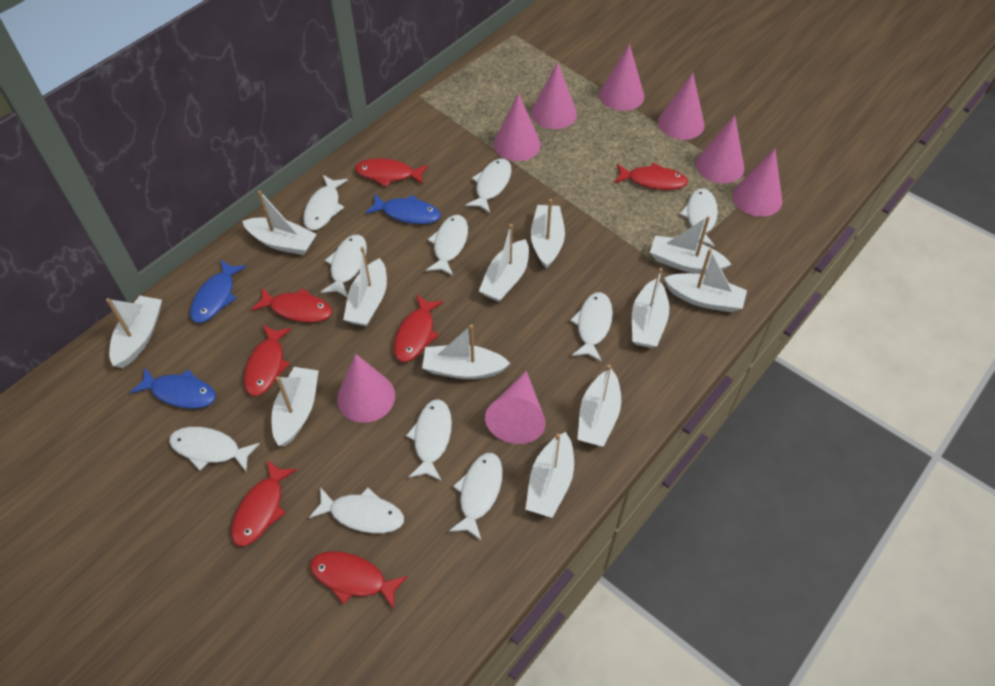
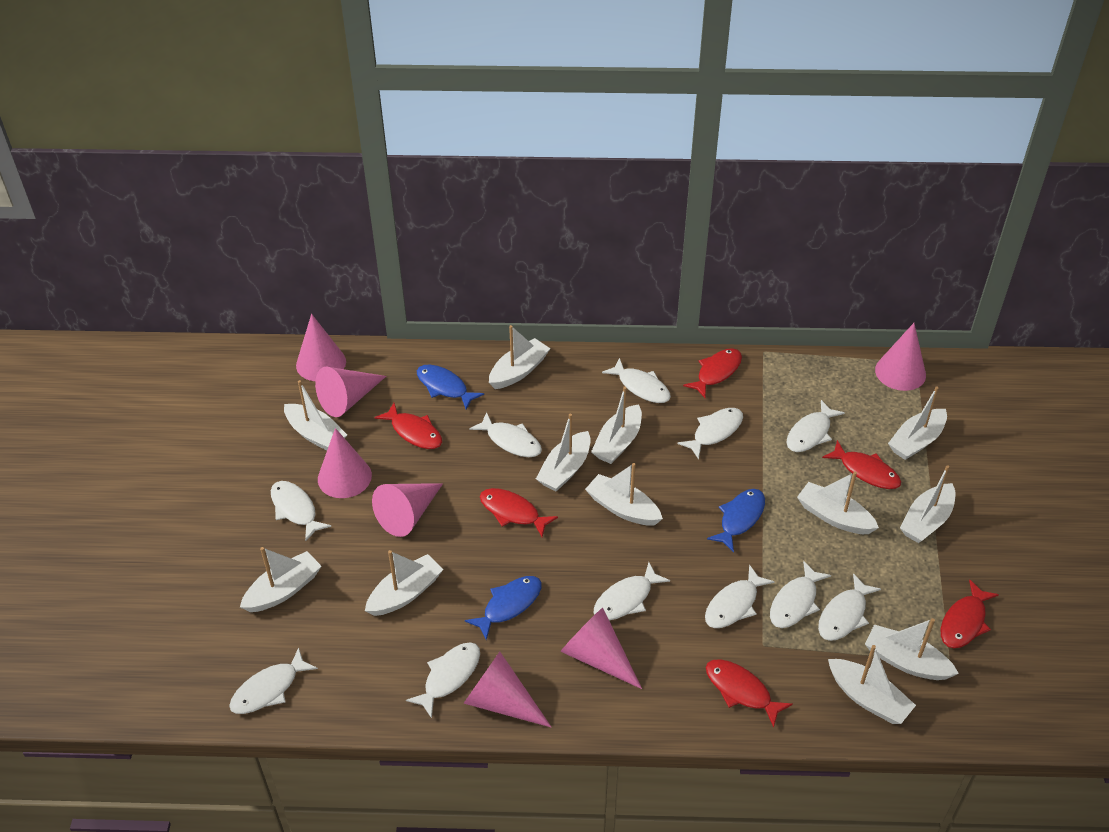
pink cone: [337,354,395,423] [485,371,546,444] [494,93,541,161] [531,62,577,129] [599,44,644,111] [658,72,704,140] [696,115,744,183] [732,148,782,217] = 8 -> [296,314,346,381] [315,367,386,417] [318,428,372,498] [372,483,443,537] [463,652,551,727] [560,608,642,689] [875,323,926,391] = 7
red fish: [231,459,297,546] [244,325,292,396] [251,287,332,322] [310,551,408,610] [355,158,428,187] [394,295,443,362] [614,163,688,190] = 7 -> [374,403,442,449] [480,488,558,537] [683,348,742,398] [706,659,793,728] [822,440,901,489] [940,580,999,648] = 6
white fish: [169,427,260,472] [303,175,348,230] [309,487,404,533] [321,235,367,297] [406,399,452,481] [426,215,468,276] [449,453,503,541] [465,158,512,213] [570,292,613,362] [680,188,718,247] = 10 -> [229,647,318,714] [271,481,331,541] [406,642,480,718] [469,412,542,457] [594,562,670,621] [602,358,671,403] [677,408,743,459] [705,565,774,628] [770,561,831,628] [786,400,845,452] [818,573,881,641] = 11

